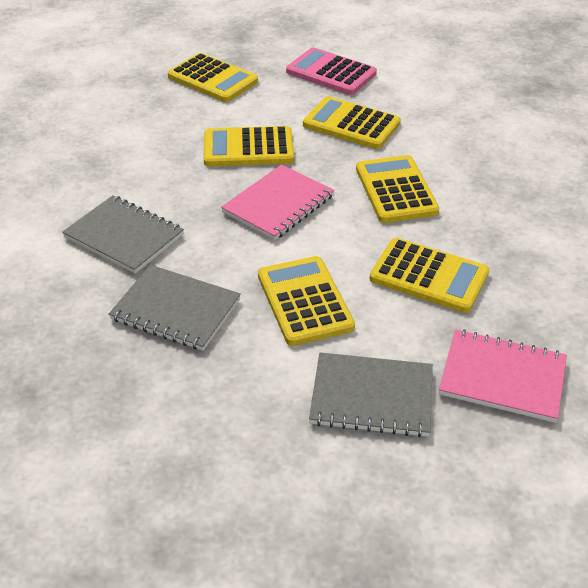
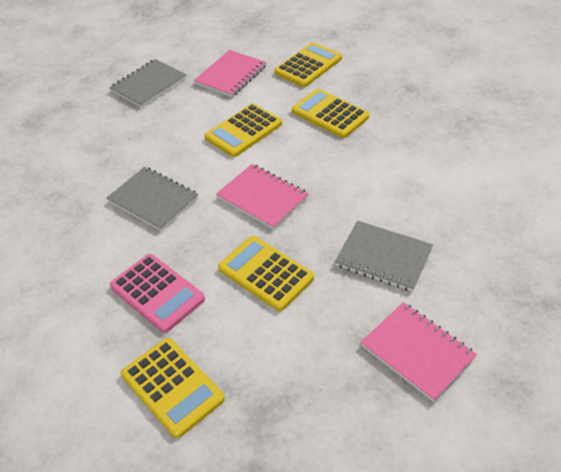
pink notebook: [221,164,334,240] [439,329,567,423] = 2 -> [194,50,267,97] [216,164,309,230] [361,302,477,402] = 3
yellow calculator: [168,53,258,102] [204,126,294,166] [258,256,355,346] [303,96,401,149] [356,155,439,223] [370,238,489,313] = 6 -> [121,338,225,438] [205,103,282,157] [218,236,314,311] [274,42,342,87] [292,89,369,138] = 5

